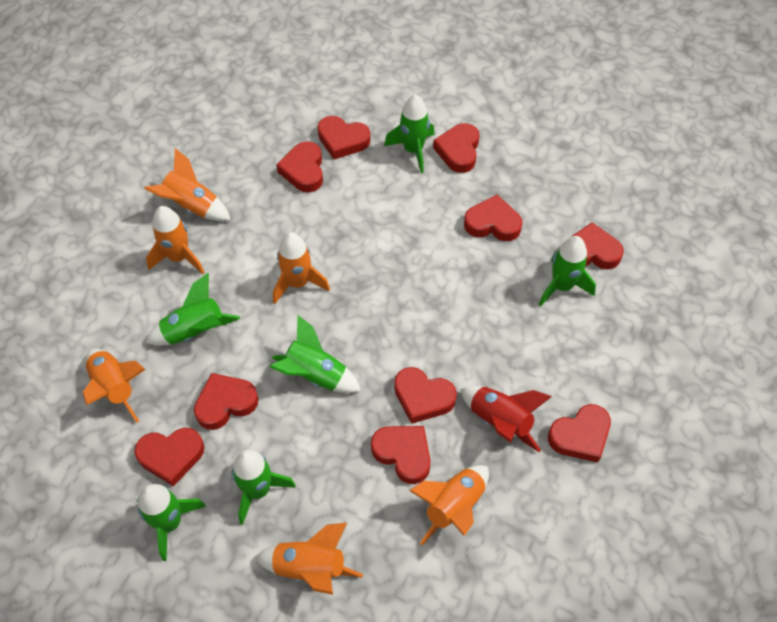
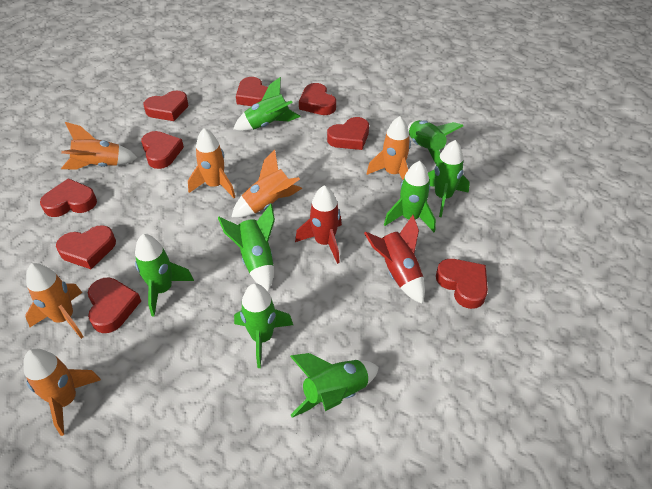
green rocket: [137,484,206,561] [146,273,240,346] [232,450,296,525] [269,315,361,393] [384,94,434,173] [539,236,596,306] = 6 -> [135,234,194,316] [218,204,275,292] [233,77,301,131] [234,283,293,368] [290,353,379,418] [384,161,436,232] [408,120,463,164] [428,140,470,217] = 8
red heart: [134,428,204,486] [194,373,259,430] [276,141,323,192] [318,116,370,159] [371,426,431,484] [394,367,457,424] [433,123,480,173] [464,195,523,241] [548,404,611,463] [568,222,624,269] = 10 -> [40,178,97,217] [56,225,116,269] [88,278,141,333] [141,131,184,169] [143,90,188,121] [236,77,268,106] [299,83,336,115] [327,117,369,150] [436,259,488,309] = 9
red rocket: [461,386,552,452] = 1 -> [295,185,342,264] [364,215,425,304] = 2

